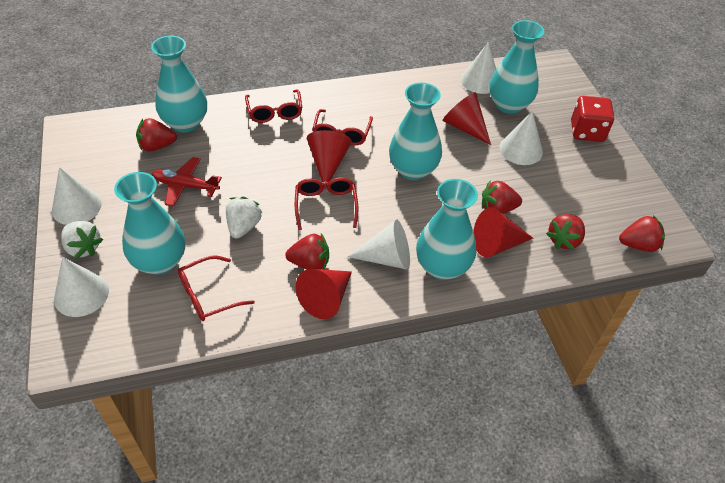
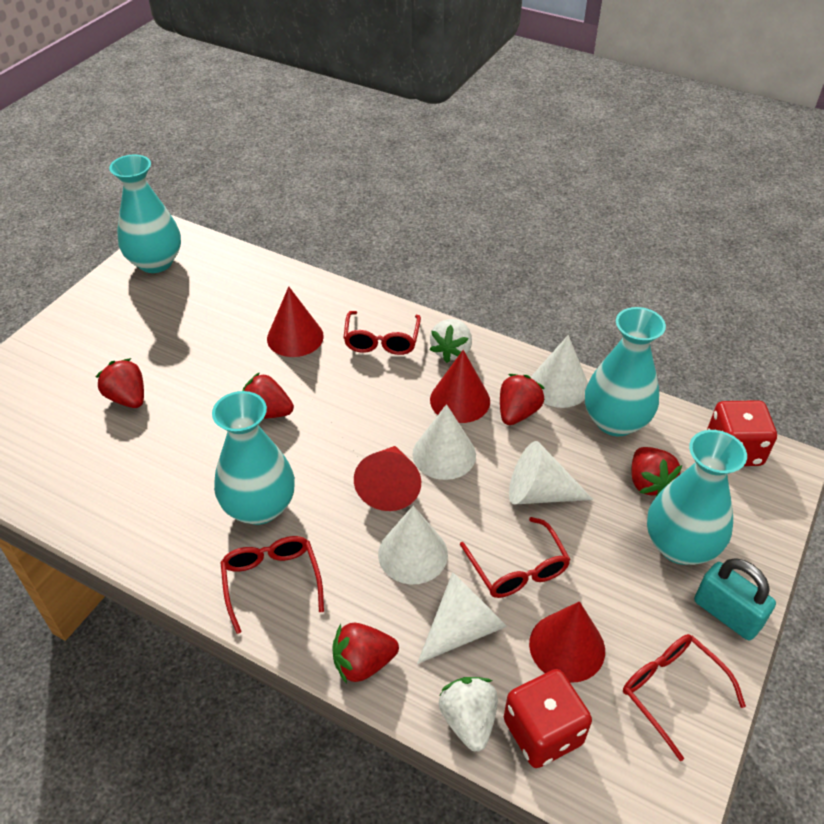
red dice: [571,96,614,142] = 1 -> [504,669,592,768] [707,400,777,466] = 2
red plane: [152,157,222,207] = 1 -> none = 0
turquoise padlock: none = 0 -> [694,558,776,640] = 1
turquoise vase: [114,172,185,275] [151,36,207,133] [389,83,442,180] [416,179,478,280] [489,20,545,114] = 5 -> [109,154,181,273] [212,391,295,525] [585,307,666,436] [647,430,747,565] = 4

